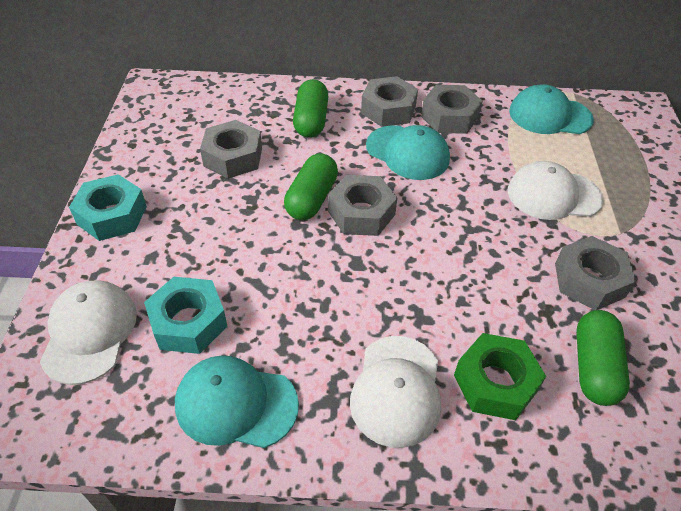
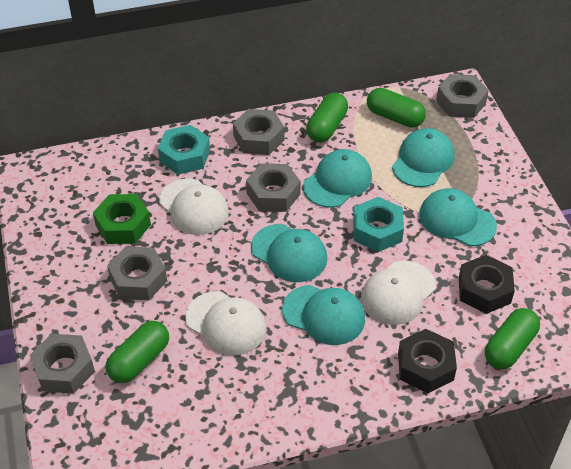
black nut: none = 0 -> [398,329,457,393] [459,255,515,314] = 2
green capsule: [284,153,338,220] [293,79,329,138] [576,310,630,406] = 3 -> [106,321,169,383] [306,93,348,142] [367,88,426,128] [485,308,540,369] = 4
turquoise cap: [175,355,299,448] [366,125,450,180] [509,84,594,134] = 3 -> [251,224,327,282] [282,285,365,345] [303,149,372,208] [392,128,454,187] [419,188,497,246] = 5

